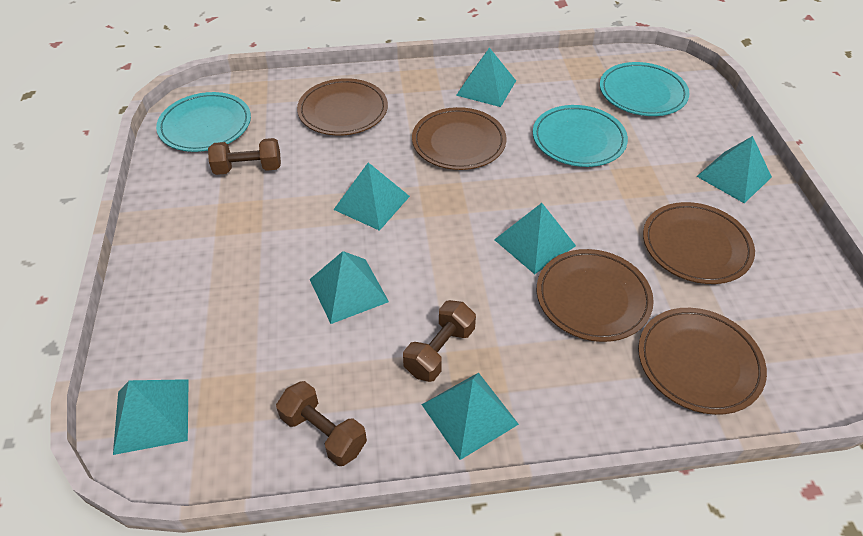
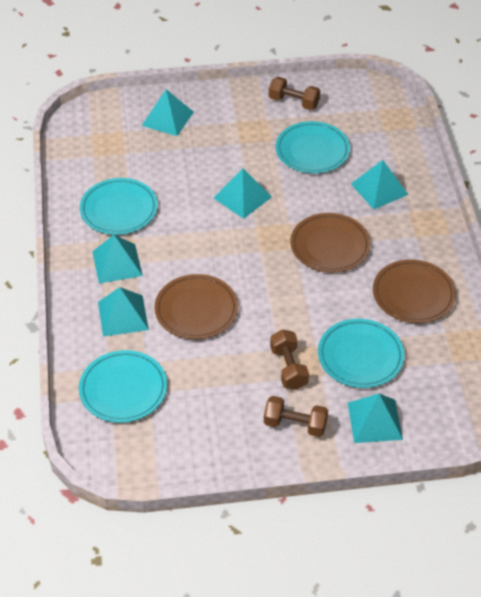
brown plate: [297,78,388,136] [412,107,507,170] [537,249,654,342] [638,308,767,415] [643,202,755,284] = 5 -> [154,274,238,339] [290,213,371,273] [373,259,456,323] = 3
turquoise plate: [156,92,251,152] [533,105,628,167] [600,62,690,116] = 3 -> [79,350,167,423] [80,178,158,235] [276,121,350,173] [318,319,404,388] = 4
turquoise pyramid: [113,379,189,455] [310,251,389,324] [333,162,410,231] [421,372,519,460] [456,48,516,107] [494,203,576,274] [696,136,772,203] = 7 -> [92,235,143,283] [98,287,149,337] [142,89,194,136] [214,168,272,219] [348,394,403,443] [351,160,408,209] = 6

